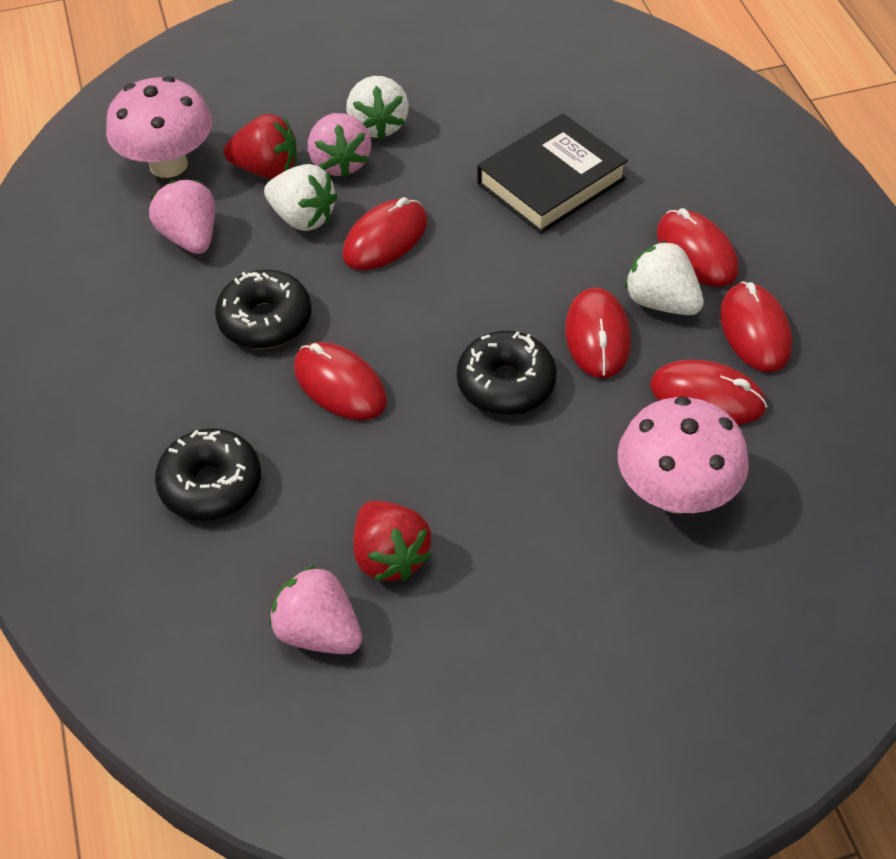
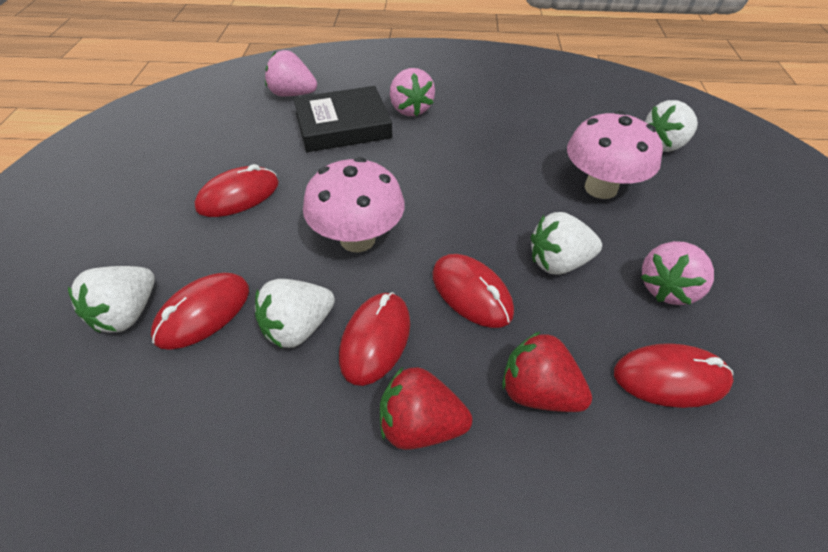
black donut: [155,428,261,521] [215,270,312,349] [457,331,556,415] = 3 -> none = 0
red mouse: [294,342,387,420] [342,197,428,270] [565,287,631,379] [650,360,767,425] [657,208,738,287] [720,282,792,372] = 6 -> [151,272,249,350] [194,164,279,217] [339,292,410,386] [432,254,514,328] [614,343,734,408] = 5
white strawberry: [264,164,338,231] [346,76,409,139] [625,240,704,315] = 3 -> [68,266,155,333] [255,279,335,349] [531,212,602,275] [645,100,698,152] = 4

